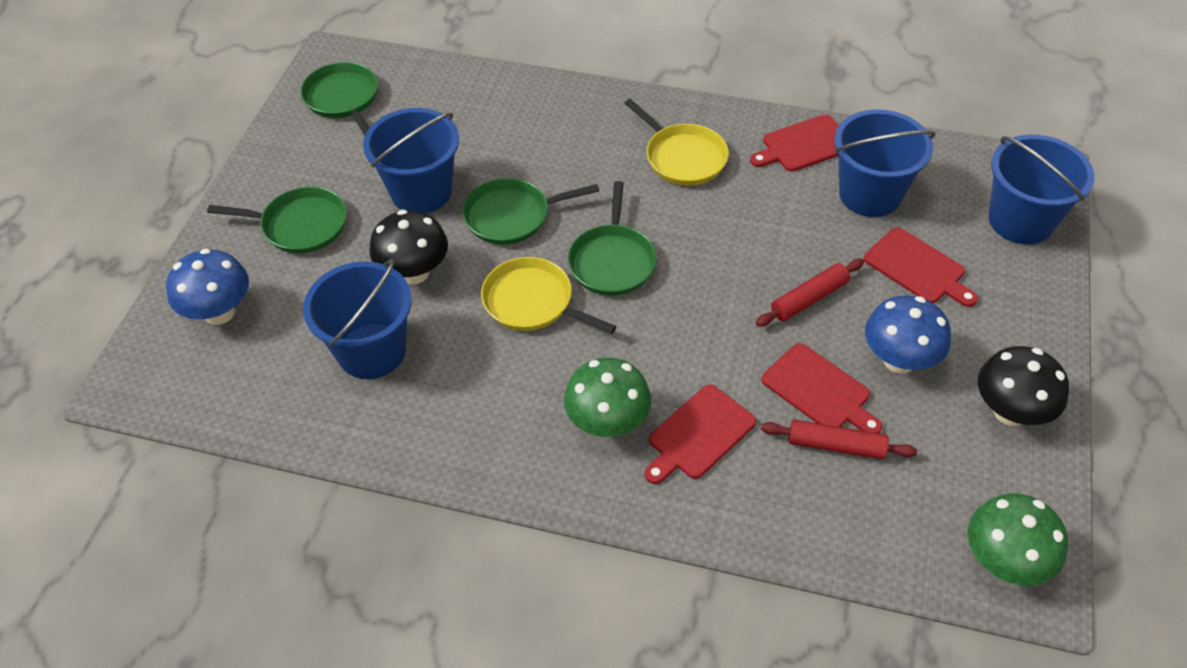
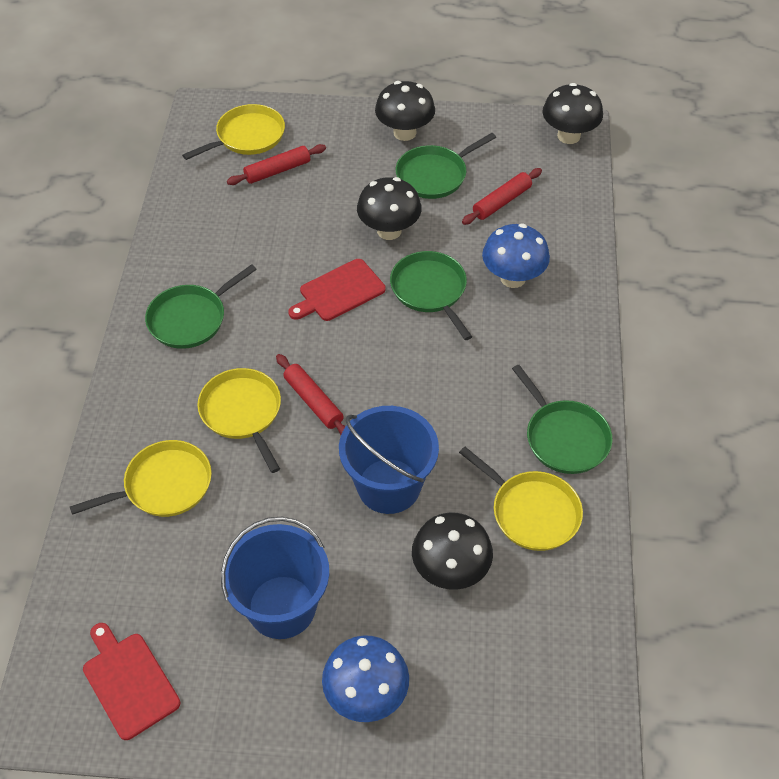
black mushroom: [369,210,448,284] [978,346,1069,426] = 2 -> [357,177,422,240] [375,81,435,141] [412,512,493,590] [542,83,603,144] = 4
blue bucket: [303,259,412,379] [363,108,459,214] [834,109,935,217] [989,135,1095,244] = 4 -> [221,517,329,639] [339,406,439,514] = 2
green mushroom: [564,358,651,437] [968,493,1068,586] = 2 -> none = 0
red cutting board: [644,384,756,484] [750,114,839,172] [761,343,882,433] [864,227,978,307] = 4 -> [83,623,180,740] [288,259,386,321] = 2
red rolling pin: [756,259,864,327] [761,420,917,459] = 2 -> [227,144,326,185] [276,354,346,435] [462,168,542,225] = 3
yellow pan: [481,257,617,334] [625,99,729,186] = 2 -> [70,440,212,517] [182,104,285,160] [197,368,281,473] [459,447,583,551] = 4

